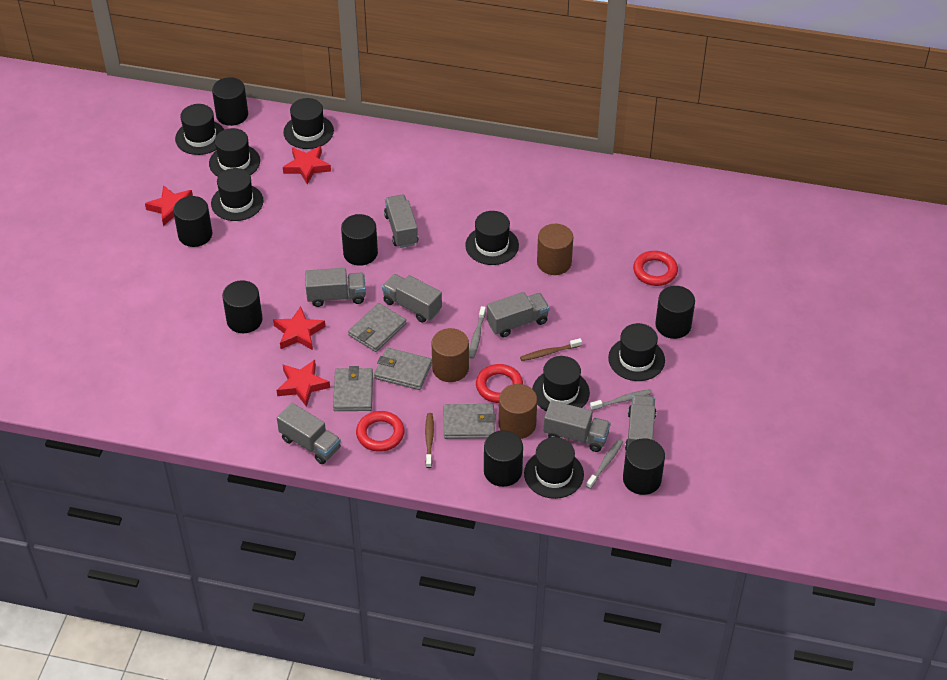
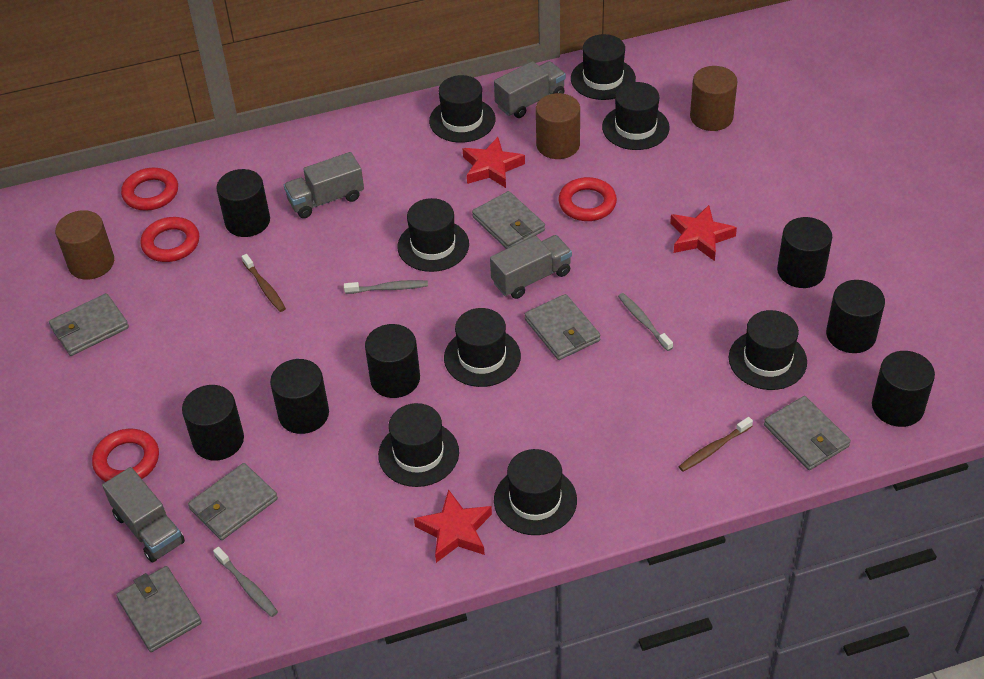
grey truck: [277,403,341,464] [305,268,366,307] [382,274,442,323] [384,195,418,248] [487,292,550,337] [544,400,611,452] [625,395,656,450] = 7 -> [102,467,185,563] [284,152,364,218] [490,235,572,299] [494,61,566,118] = 4
grey wallet: [333,366,373,411] [348,303,406,352] [374,347,432,390] [444,404,496,439] = 4 -> [49,293,129,356] [116,566,202,652] [188,463,278,540] [472,191,545,249] [525,294,601,360] [764,396,851,470] = 6
red ring: [356,411,404,452] [476,364,523,403] [633,251,678,286] = 3 -> [92,429,159,482] [121,168,178,211] [141,217,199,262] [559,177,617,221] = 4
red star: [145,185,193,226] [273,306,325,350] [276,360,330,407] [283,146,331,185] = 4 -> [414,489,492,563] [462,137,525,188] [670,205,737,261] = 3

